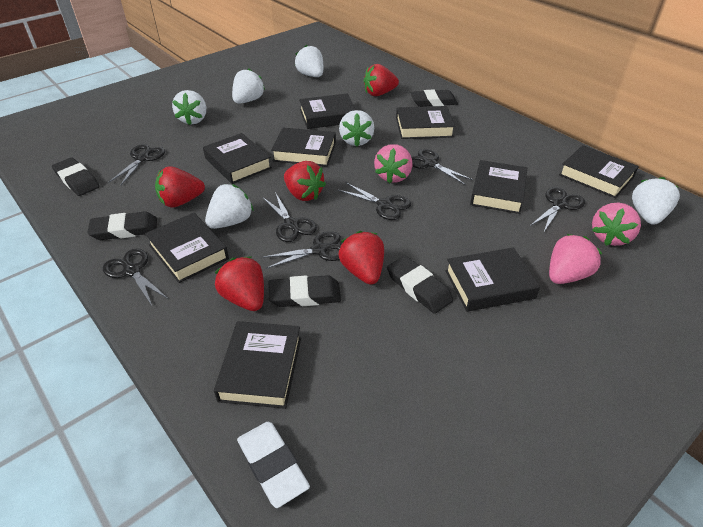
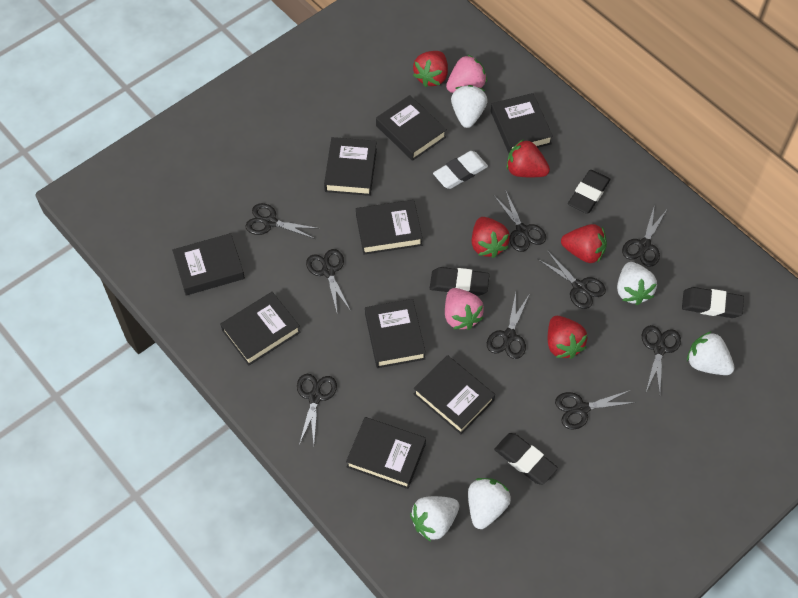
black eraser: [52,157,100,196] [87,211,157,240] [268,275,341,307] [387,256,453,314] [410,89,458,107] = 5 -> [430,267,490,296] [494,433,558,485] [568,170,610,214] [682,287,744,318] = 4
black scissors: [103,249,168,306] [109,144,165,185] [262,231,341,269] [263,192,317,242] [338,183,411,220] [411,149,473,185] [530,187,585,232] = 7 -> [245,203,320,239] [297,374,337,445] [306,249,350,312] [487,293,529,359] [494,192,546,252] [538,251,606,309] [555,390,636,430] [622,208,667,267] [642,325,681,394] = 9
pink strawberry: [374,144,412,184] [549,234,602,284] [592,203,641,246] = 3 -> [445,288,484,330] [446,54,487,93] = 2
white strawberry: [172,90,206,125] [205,184,254,229] [232,68,265,104] [295,45,323,77] [339,110,374,147] [632,177,680,225] = 6 -> [410,496,459,541] [451,85,488,128] [468,478,511,529] [617,262,657,305] [687,331,735,375] = 5

